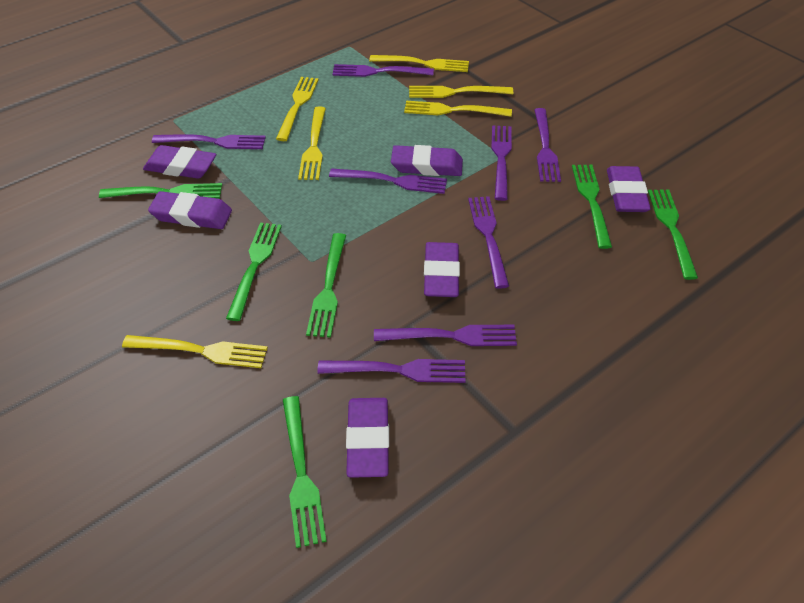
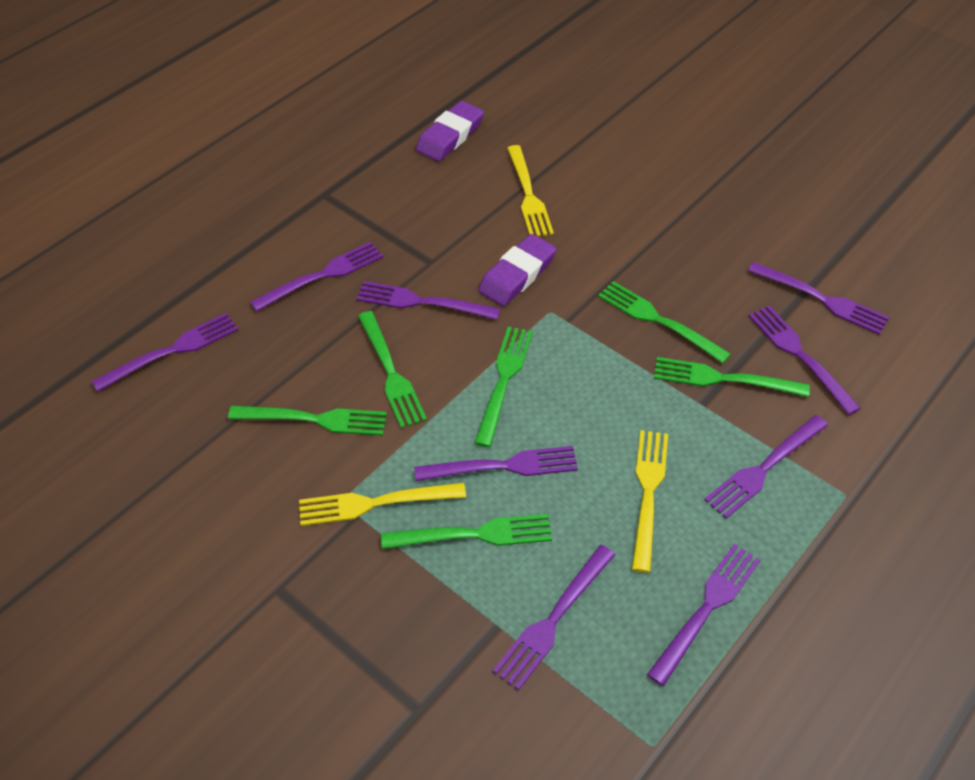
purple eraser: [143,145,216,179] [148,191,232,229] [346,398,389,478] [391,145,463,176] [424,242,460,297] [607,166,651,212] = 6 -> [416,101,484,161] [478,234,557,306] = 2
purple fork: [152,134,266,149] [317,359,466,383] [329,168,447,194] [332,64,434,77] [374,325,517,346] [468,196,509,289] [491,125,512,201] [534,108,561,182] = 8 -> [91,313,238,391] [250,242,383,312] [356,281,500,320] [414,446,578,481] [493,545,615,690] [647,544,760,686] [704,415,828,519] [748,262,889,335] [749,305,861,415] = 9
yellow fork: [122,335,268,368] [276,77,319,141] [298,107,326,180] [369,55,469,72] [404,101,512,117] [409,86,513,98] = 6 -> [299,483,466,526] [507,145,554,237] [632,430,668,573] = 3

